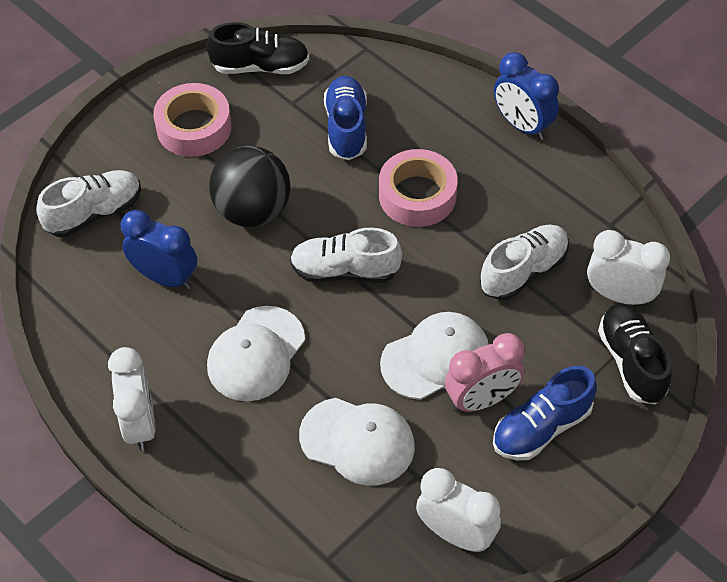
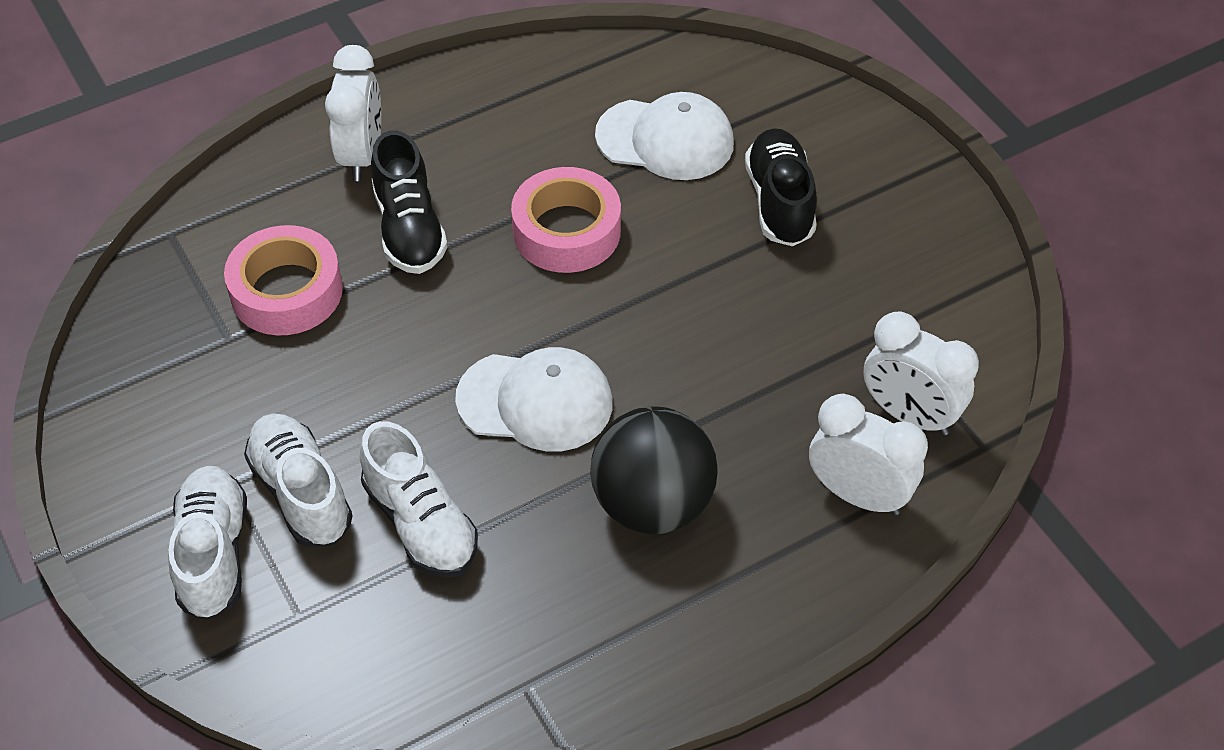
blue clock: [121,210,197,289] [494,52,559,140] = 2 -> none = 0
blue shoe: [324,76,367,160] [493,366,597,460] = 2 -> none = 0
pink clock: [445,333,525,413] = 1 -> none = 0
white cap: [207,306,305,401] [299,398,415,486] [380,312,489,400] = 3 -> [455,347,612,451] [595,92,734,180] = 2

